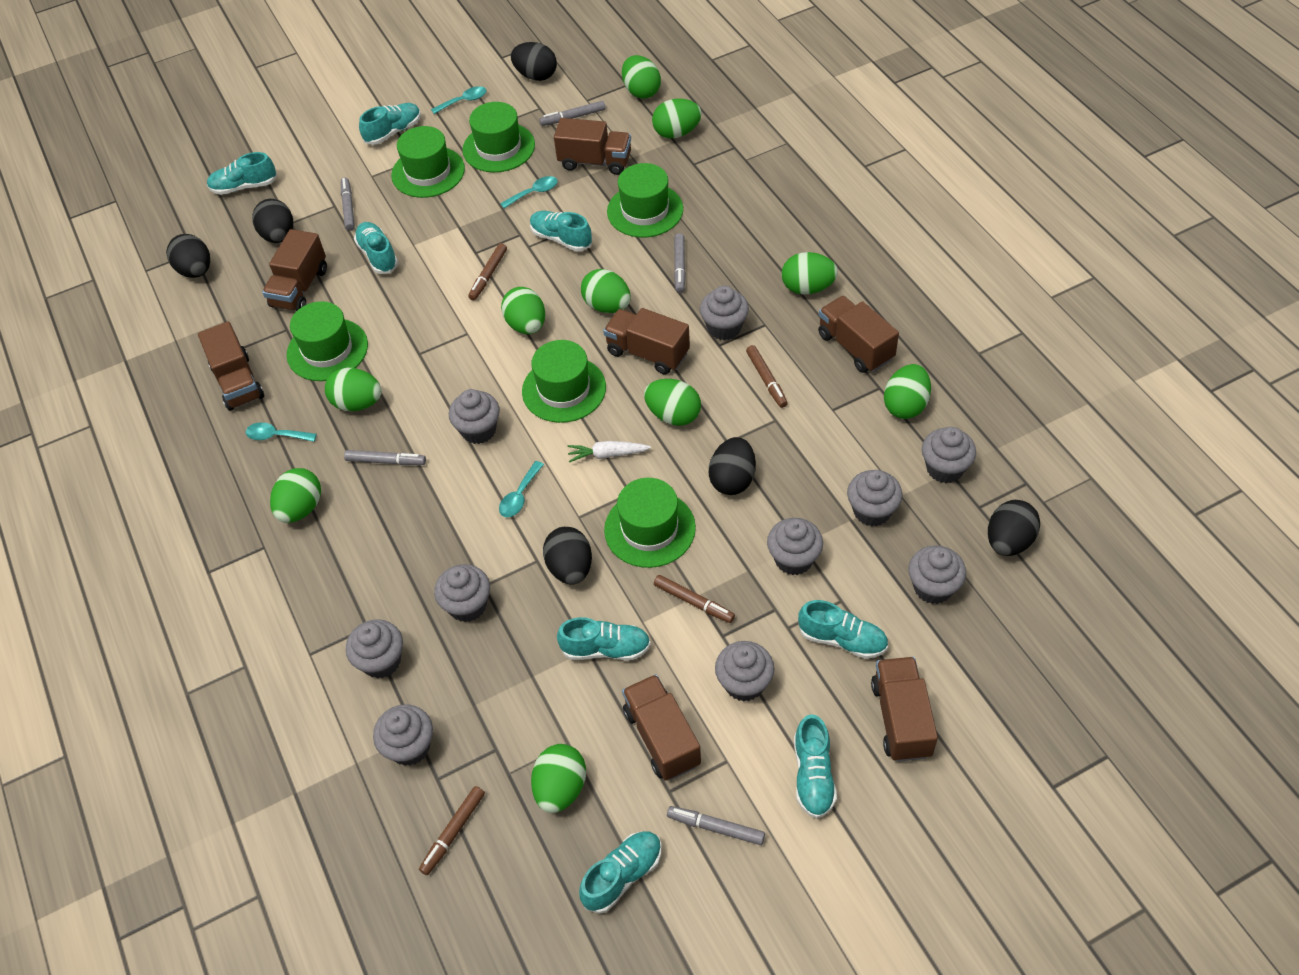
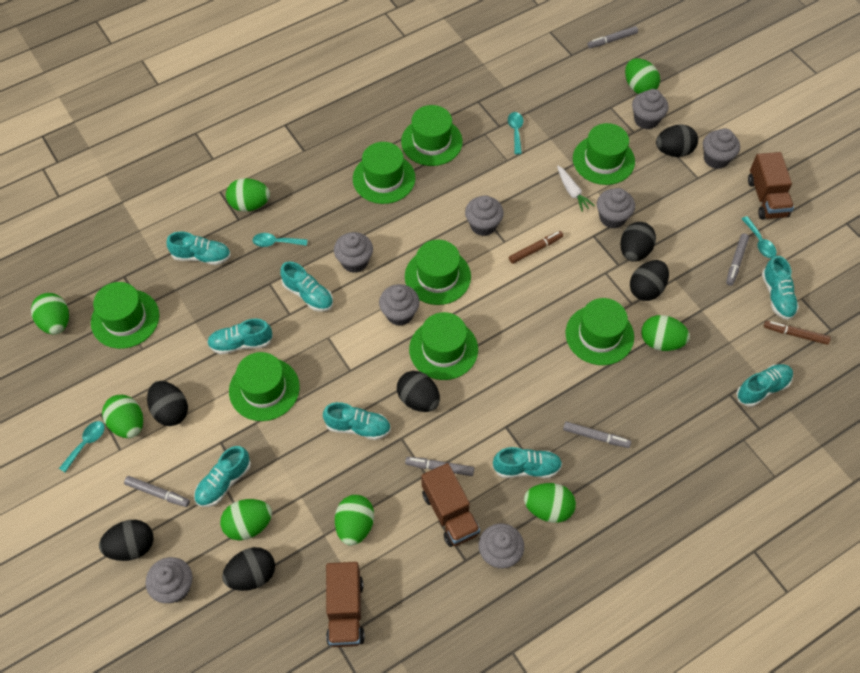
black egg: [166,234,210,278] [252,199,293,243] [511,42,557,81] [543,527,592,585] [709,437,756,495] [988,500,1040,556] = 6 -> [99,520,154,561] [147,381,188,426] [222,547,275,591] [397,371,440,412] [620,222,656,262] [630,260,669,301] [656,124,698,157] = 7
brown marker: [419,786,485,875] [468,243,507,300] [654,575,735,623] [746,345,788,408] = 4 -> [509,231,563,264] [764,321,831,345] = 2
brown truck: [198,321,264,411] [262,229,327,311] [554,118,631,175] [603,308,690,375] [622,674,701,781] [818,296,899,373] [871,657,938,762] = 7 -> [326,562,365,647] [421,463,480,547] [748,152,794,220] = 3
green egg: [270,468,321,523] [325,368,382,411] [501,287,545,334] [531,744,586,813] [581,269,631,313] [622,55,661,99] [644,379,701,426] [652,98,702,138] [782,252,838,295] [884,364,931,419] = 10 -> [31,293,69,334] [102,395,143,438] [220,499,272,540] [226,178,270,212] [335,495,374,546] [524,483,576,523] [625,58,660,94] [641,315,690,351] = 8
green hat: [287,301,368,381] [391,126,465,198] [462,102,535,172] [522,340,606,423] [604,478,696,568] [607,163,683,238] = 6 -> [91,282,159,349] [229,352,300,421] [353,142,415,204] [401,105,463,166] [405,240,471,305] [409,312,478,380] [566,298,634,365] [573,123,635,185] = 8
grey cupcake: [346,619,403,679] [373,704,433,766] [434,564,490,622] [449,389,500,444] [700,286,749,340] [715,641,775,702] [767,518,823,575] [847,470,902,527] [908,545,966,604] [922,427,976,483] = 10 -> [146,557,193,603] [334,232,373,273] [379,284,420,326] [465,196,504,236] [479,524,524,569] [597,188,635,229] [632,89,669,129] [703,128,740,169] = 8

